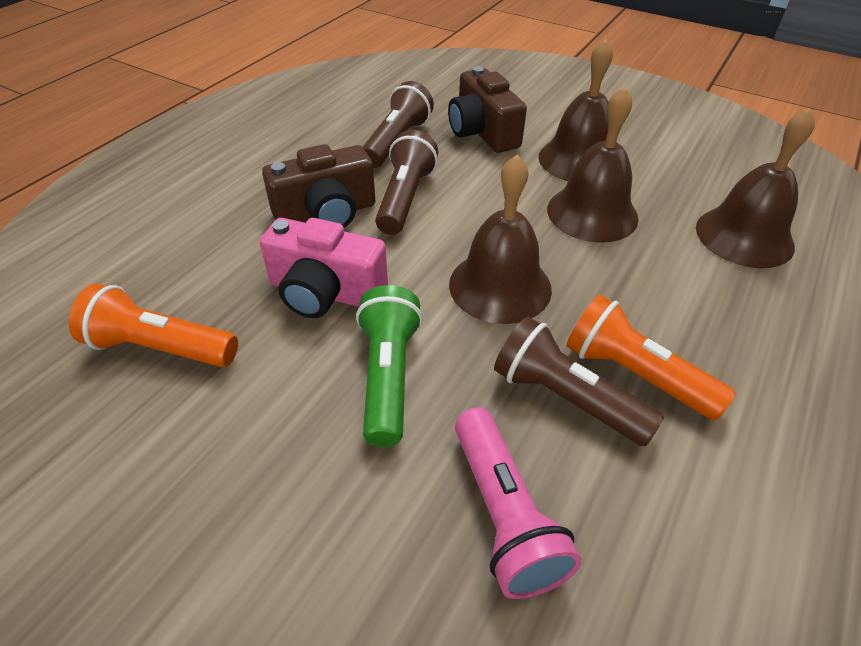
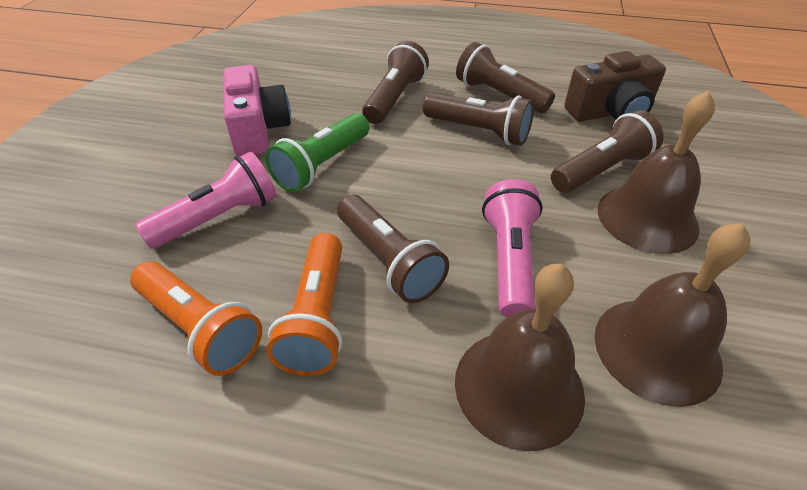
brown bell: [449,154,552,324] [539,39,613,181] [547,87,639,243] [696,108,815,268] = 4 -> [455,263,585,451] [595,222,750,407] [598,90,715,254] = 3
brown camera: [262,144,375,228] [448,66,527,153] = 2 -> [564,51,666,121] = 1
brown flashlight: [363,81,434,168] [375,130,438,235] [494,316,664,446] = 3 -> [337,195,449,303] [362,41,429,124] [423,93,534,146] [456,42,555,113] [551,110,663,193] = 5
pink flashlight: [455,407,582,599] = 1 -> [135,152,277,249] [482,179,543,318] = 2

